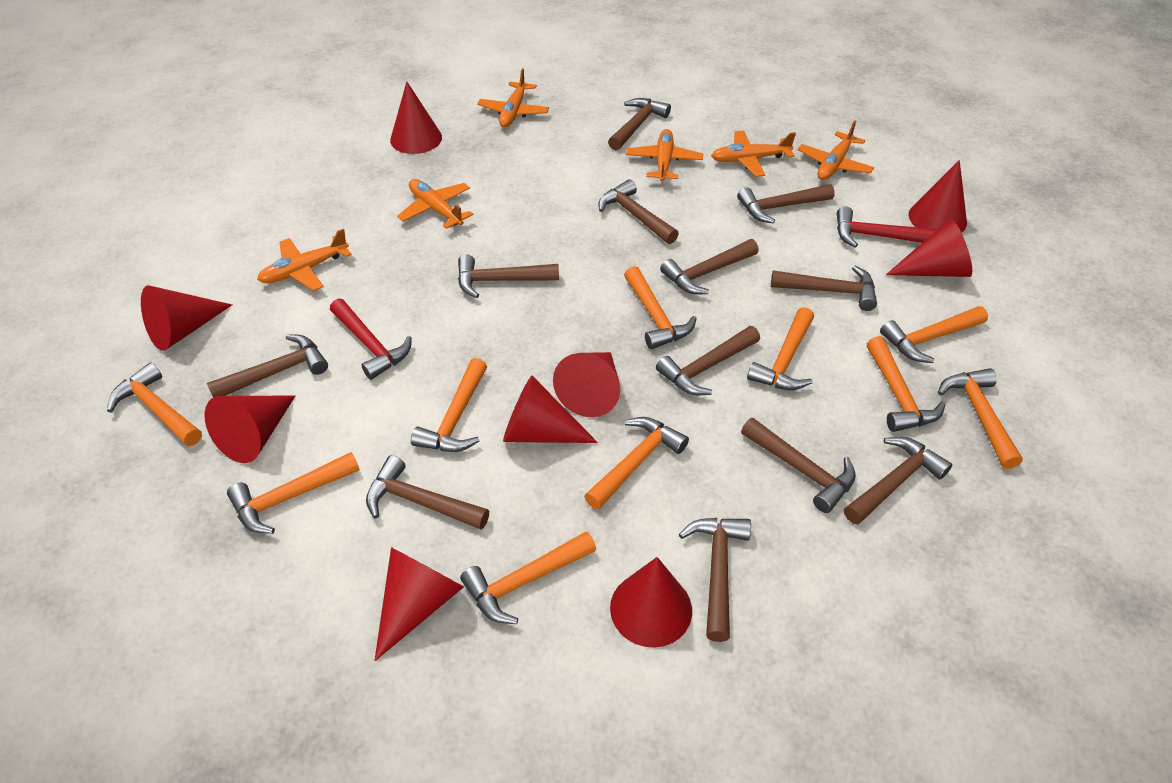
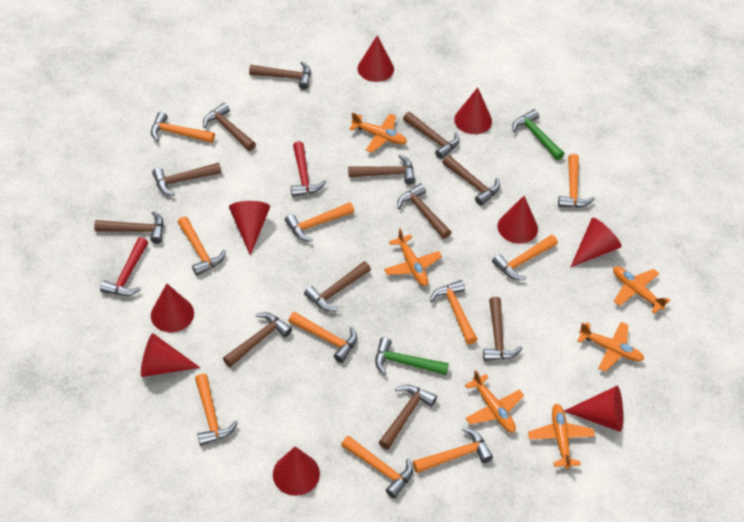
green hammer: none = 0 -> [375,337,449,375] [512,109,564,160] = 2

